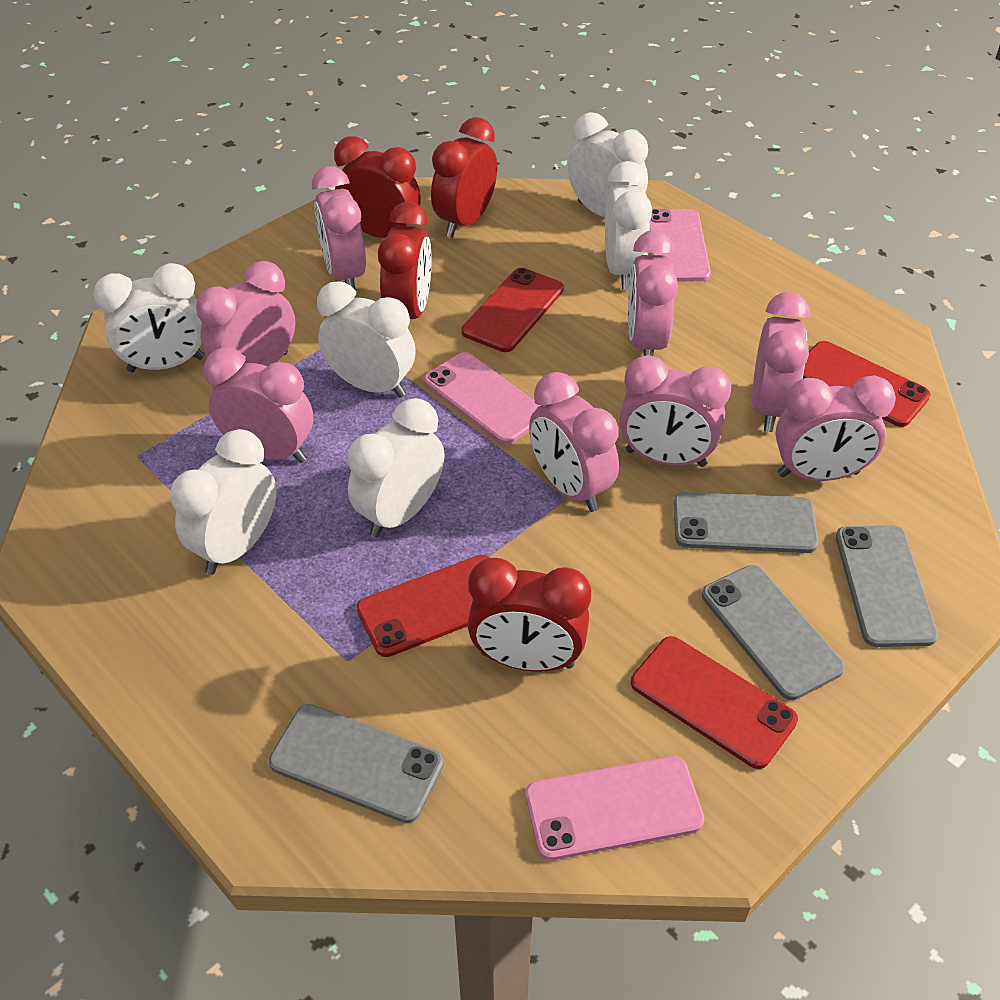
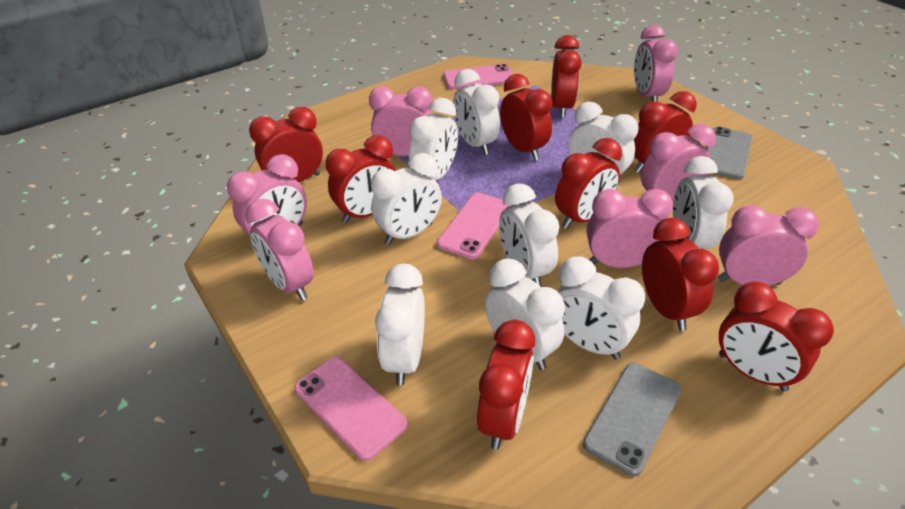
grey phone: [269,704,444,823] [674,492,819,553] [702,565,845,700] [836,526,938,647] = 4 -> [583,363,681,476] [707,127,752,179] = 2
pink clock: [196,261,295,366] [204,347,313,463] [312,166,366,289] [529,372,619,512] [619,355,731,467] [628,230,678,356] [752,292,810,432] [775,375,896,481] = 8 -> [227,154,307,236] [245,199,314,301] [369,86,433,156] [586,189,673,268] [634,25,678,102] [641,124,716,202] [718,205,819,286] = 7
red clock: [334,136,421,238] [378,202,432,319] [431,117,497,237] [467,558,591,671] = 4 -> [249,107,323,182] [325,135,396,223] [477,320,535,450] [500,74,552,160] [551,35,582,118] [555,138,622,229] [634,91,696,173] [642,218,719,331] [719,282,834,392] = 9
red phone: [356,555,490,657] [461,268,564,352] [631,636,798,769] [803,341,931,427] = 4 -> none = 0
white clock: [94,263,204,372] [170,429,277,574] [317,281,416,398] [347,398,444,538] [568,112,648,217] [605,161,652,289] = 6 -> [371,153,442,245] [375,264,425,385] [409,98,458,180] [453,69,500,155] [485,258,565,370] [499,183,559,287] [557,256,645,360] [568,101,638,186] [673,156,734,249] = 9

